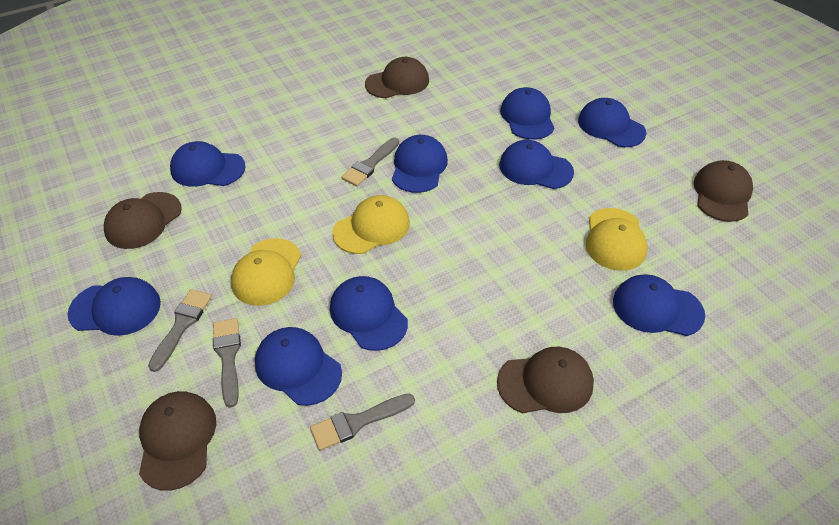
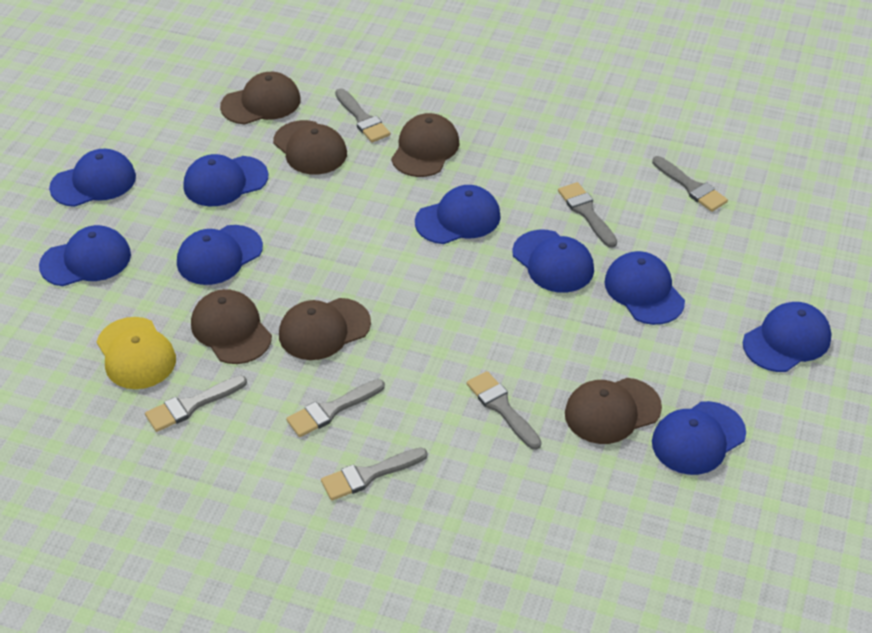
brown cap: [104,192,182,249] [139,391,216,491] [365,57,429,98] [497,347,594,413] [694,160,753,222] = 5 -> [191,289,272,364] [220,72,301,124] [273,120,347,175] [279,298,371,360] [391,113,460,177] [565,378,662,444] = 6
grey brush: [148,289,212,372] [213,318,241,408] [310,394,415,450] [342,137,399,186] = 4 -> [145,375,247,432] [286,379,385,437] [321,448,427,500] [335,88,390,142] [467,371,541,450] [558,182,617,248] [652,156,728,212] = 7
yellow cap: [231,238,301,306] [332,195,410,254] [586,208,648,271] = 3 -> [97,317,176,389] = 1

